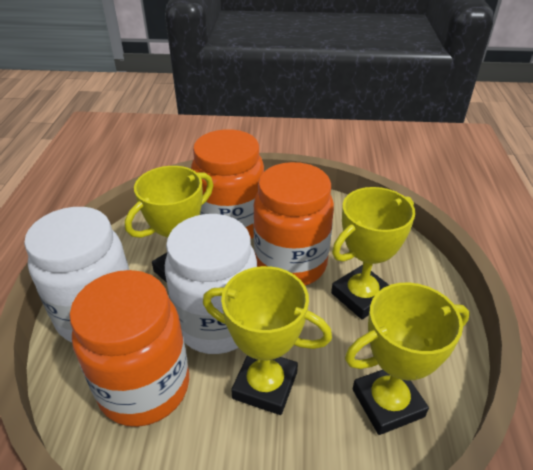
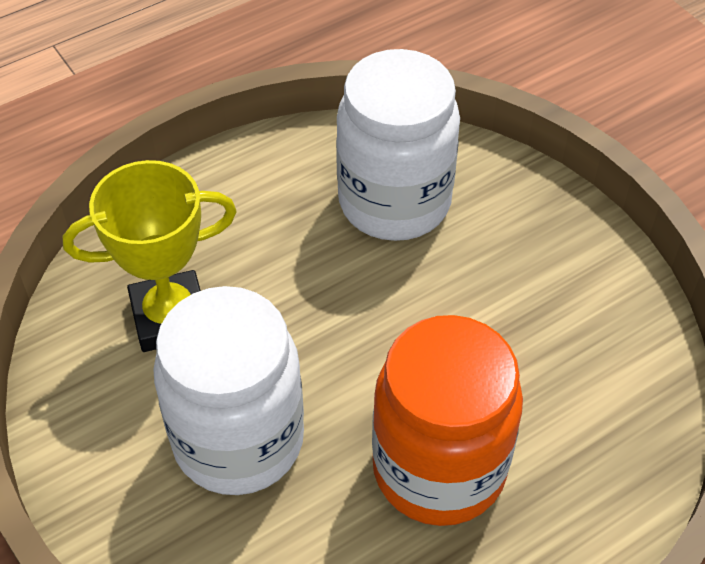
orange jar: [69,270,189,427] [191,129,264,239] [253,162,334,285] = 3 -> [372,315,523,526] = 1
yellow trophy: [125,166,213,283] [203,266,332,415] [331,187,416,319] [345,283,470,435] = 4 -> [63,160,237,352] = 1

